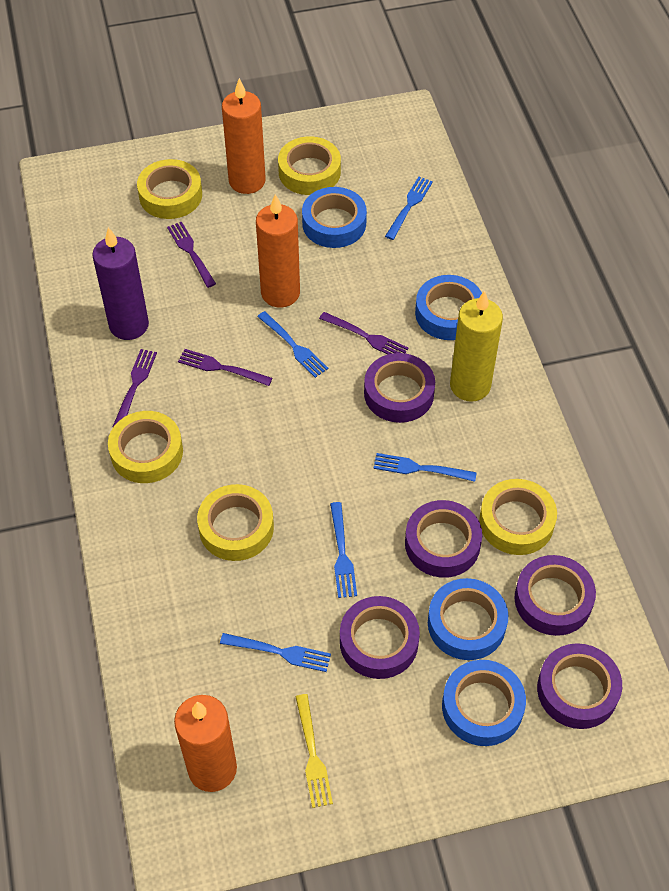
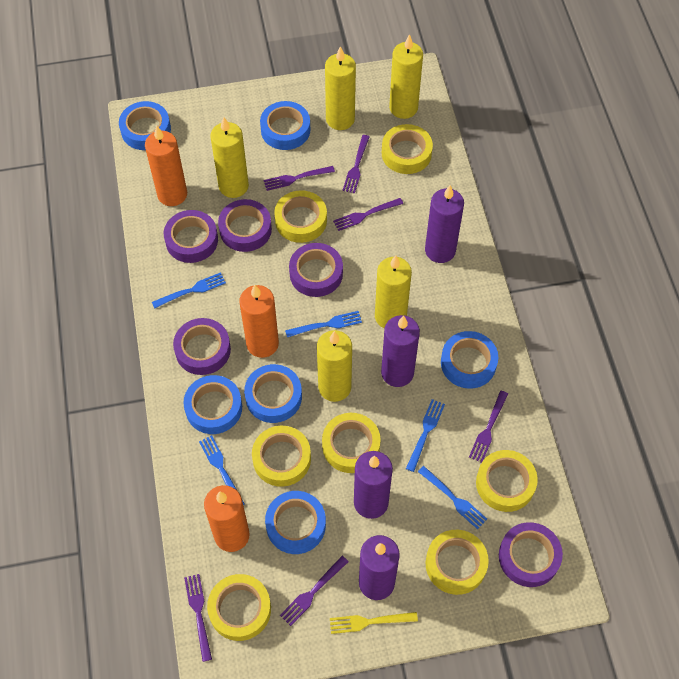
blue tape: [302,187,367,248] [415,275,482,340] [428,578,508,660] [442,660,526,746] = 4 -> [119,101,171,150] [183,375,242,434] [244,364,302,423] [260,101,310,150] [265,491,326,554] [441,331,498,389] = 6
purple candle: [92,227,149,340] = 1 -> [354,451,393,519] [359,535,400,600] [381,315,420,387] [425,185,464,263] = 4
purple fork: [113,349,157,427] [167,222,216,288] [178,349,272,386] [319,312,409,354] = 4 -> [184,574,212,662] [264,166,335,191] [280,556,349,626] [333,198,403,231] [342,135,370,193] [469,391,508,463] = 6
yellow candle: [450,290,503,402] = 1 -> [210,117,249,198] [317,330,352,402] [325,46,356,130] [375,255,412,329] [389,34,423,119] = 5
yellow tape: [108,411,183,483] [137,159,202,219] [197,484,274,561] [278,136,341,195] [479,479,557,555] = 5 -> [207,574,271,641] [252,426,311,487] [274,190,327,243] [322,413,381,473] [382,124,433,174] [426,530,489,595] [476,450,538,512] = 7

